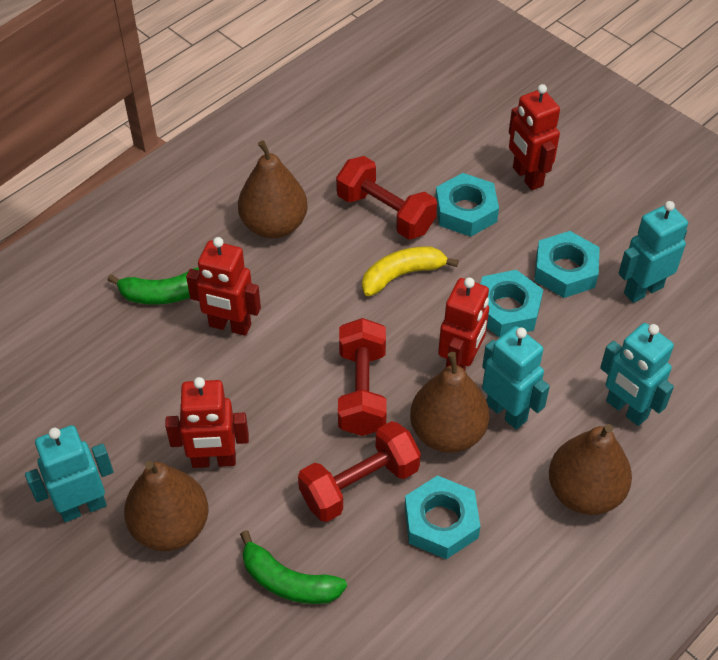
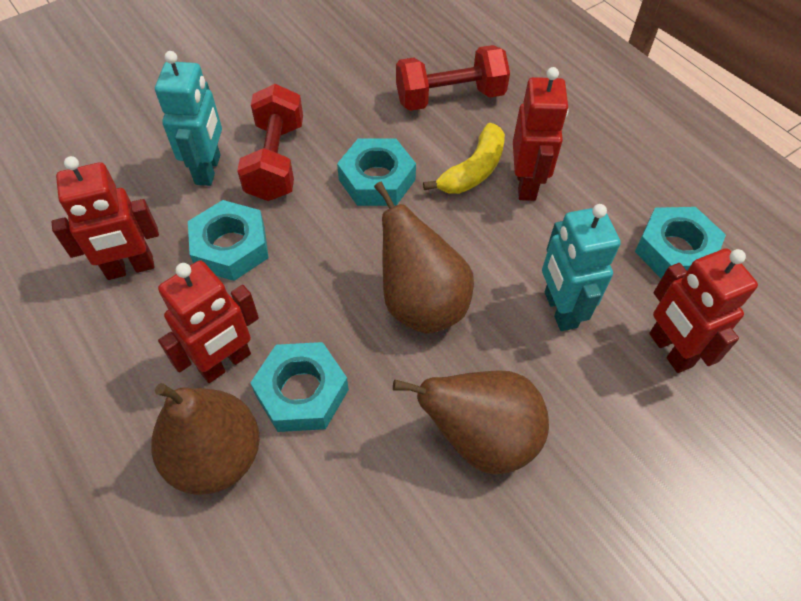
brown pear: [124,461,209,551] [238,140,308,238] [410,352,489,453] [549,424,632,515] = 4 -> [151,383,260,495] [374,182,474,334] [393,371,549,475] = 3
green banana: [108,267,199,305] [240,530,347,604] = 2 -> none = 0
red dumbbell: [298,421,421,522] [336,156,437,240] [338,318,387,436] = 3 -> [237,84,303,201] [396,45,510,111] = 2
turquoise robot: [25,425,113,522] [482,326,550,430] [600,323,674,426] [619,201,688,303] = 4 -> [155,51,222,186] [542,204,621,331] = 2

